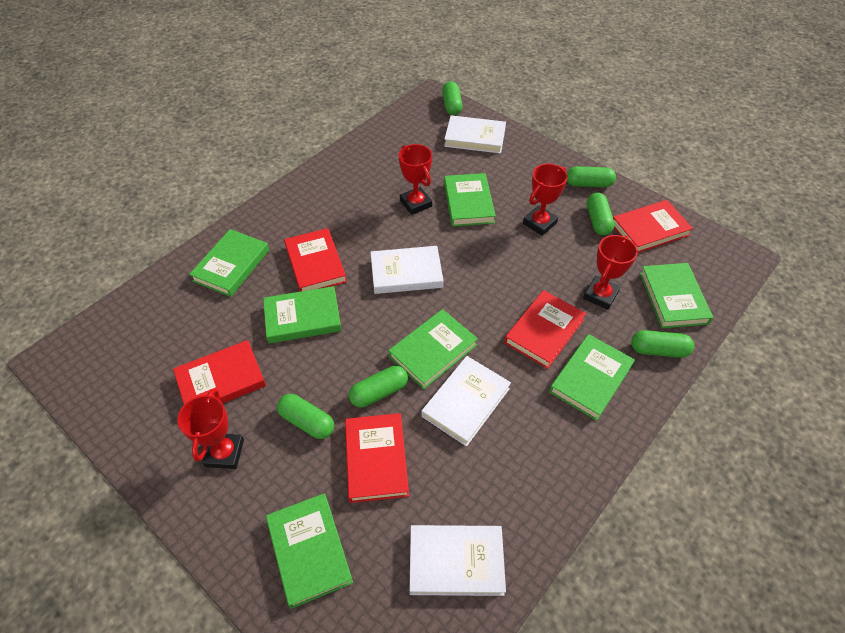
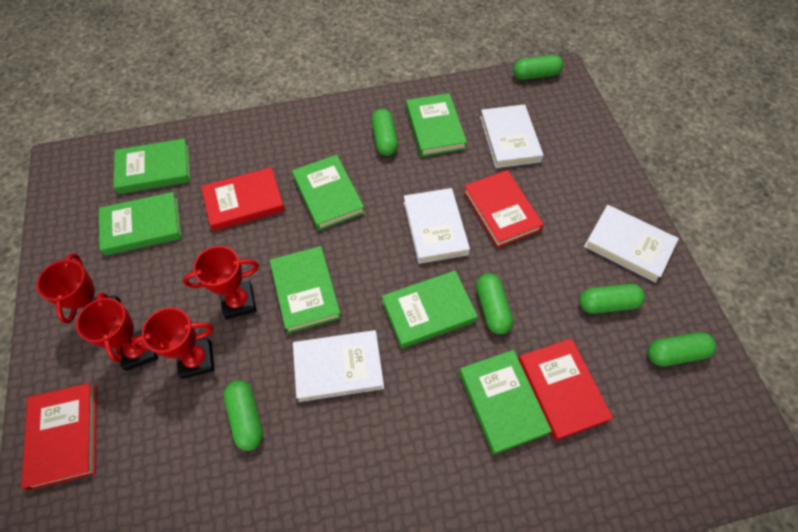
red book: [173,340,266,405] [284,228,347,292] [345,413,409,503] [504,290,586,369] [613,200,693,253] = 5 -> [21,383,97,490] [201,167,285,231] [463,170,544,248] [518,338,613,441] = 4

